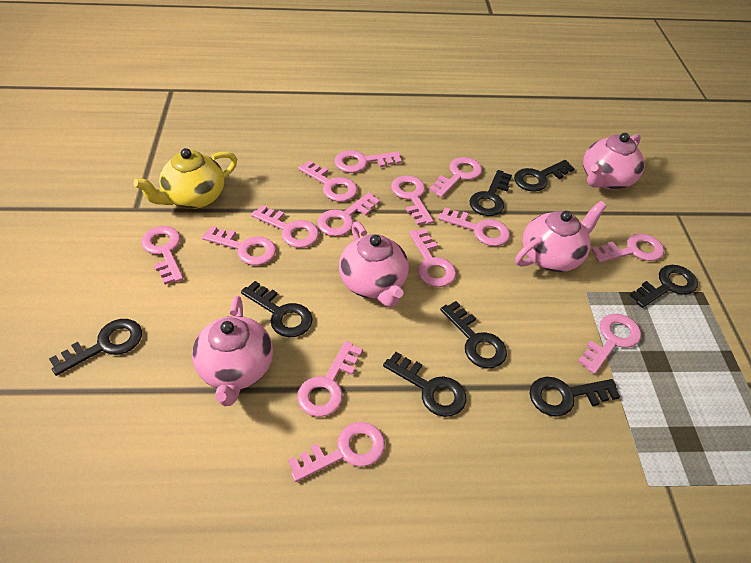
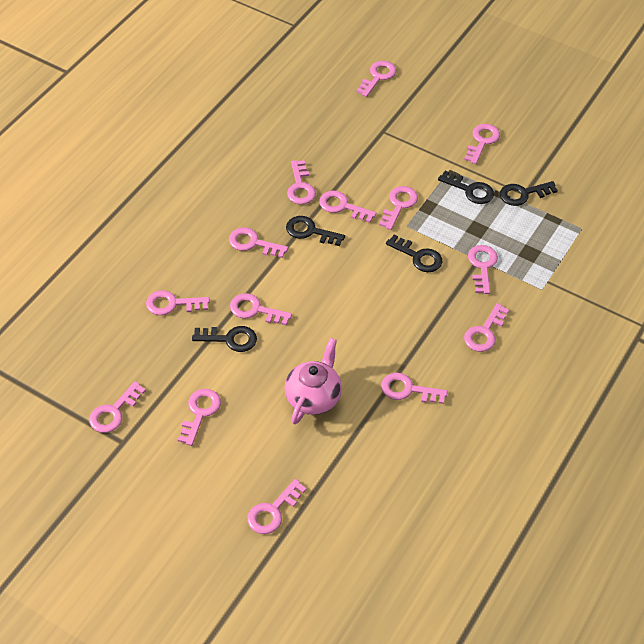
black key: [49,319,142,376] [241,281,313,337] [383,352,466,417] [440,301,507,369] [469,170,512,216] [514,160,575,192] [529,377,620,417] [630,265,698,308] = 8 -> [192,326,257,352] [286,216,345,246] [386,235,442,272] [438,171,494,204] [500,181,558,206] = 5
pink teapot: [192,296,273,406] [339,222,409,307] [515,201,607,272] [583,133,645,190] = 4 -> [285,338,342,424] = 1
yellow teapot: [133,148,237,209] = 1 -> none = 0

